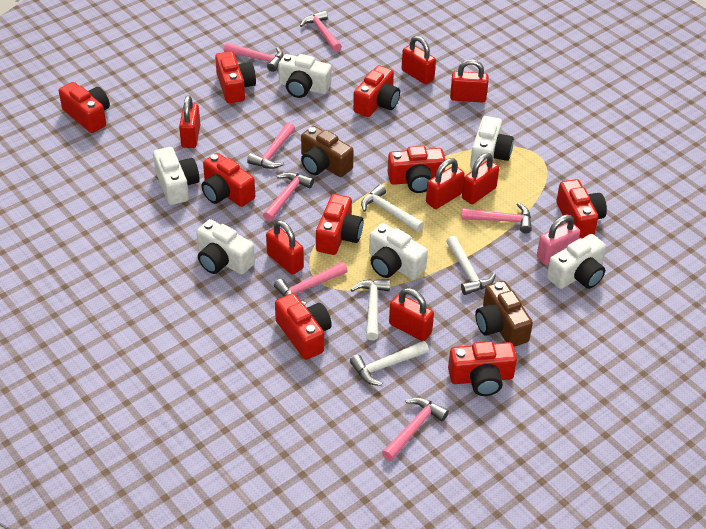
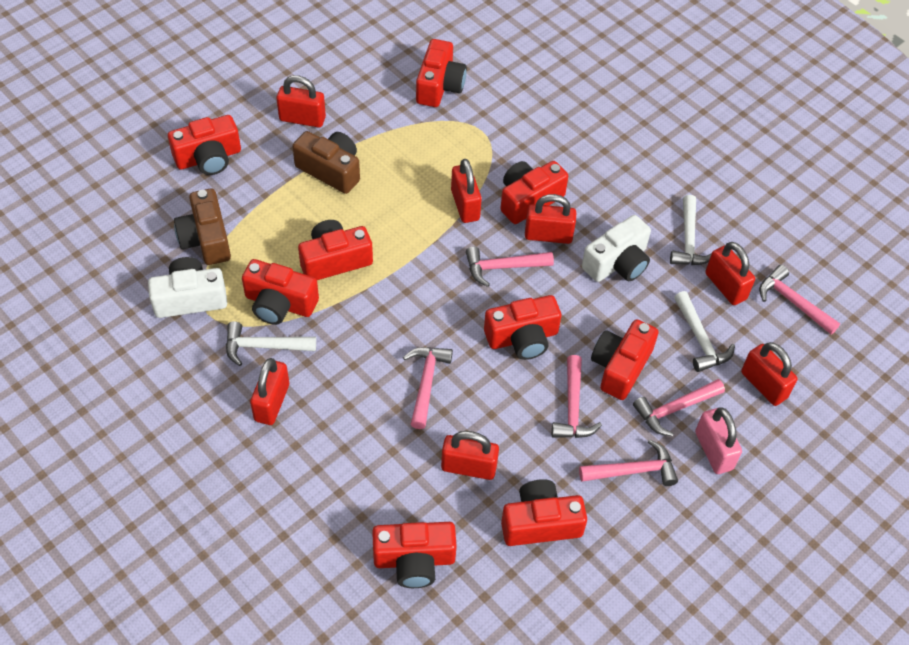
pink hammer: [224,43,283,72] [247,122,295,169] [263,172,314,222] [274,262,348,305] [300,10,342,52] [382,397,449,461] [461,203,532,233] = 7 -> [403,347,453,429] [466,247,554,287] [552,355,602,438] [579,439,678,486] [633,379,725,437] [759,265,840,334] = 6
white camera: [153,147,200,205] [197,219,255,275] [278,54,331,98] [369,223,428,280] [470,116,514,169] [547,234,606,289] = 6 -> [148,257,227,318] [582,215,651,282] = 2
white hammer: [350,279,390,340] [350,341,429,386] [361,184,424,232] [446,236,496,295] = 4 -> [226,321,316,366] [670,195,712,265] [674,291,735,372] = 3

